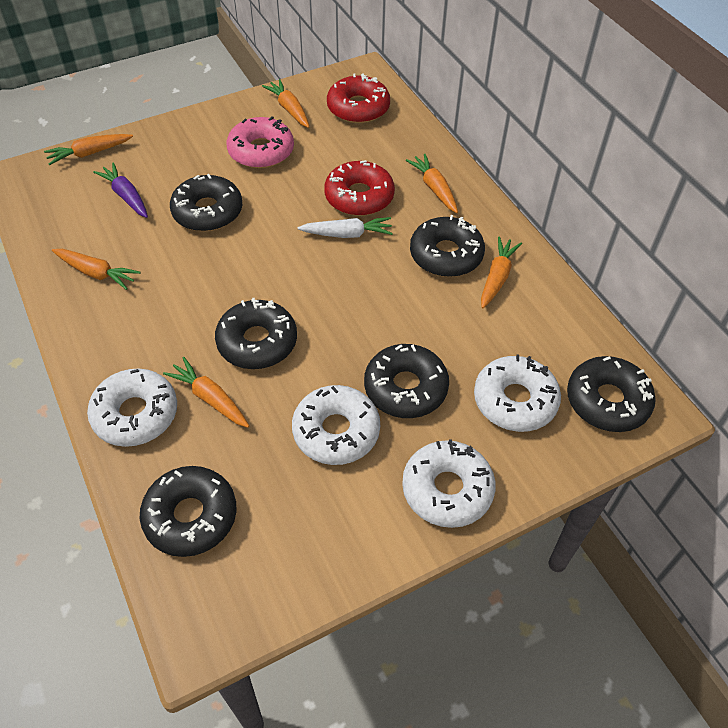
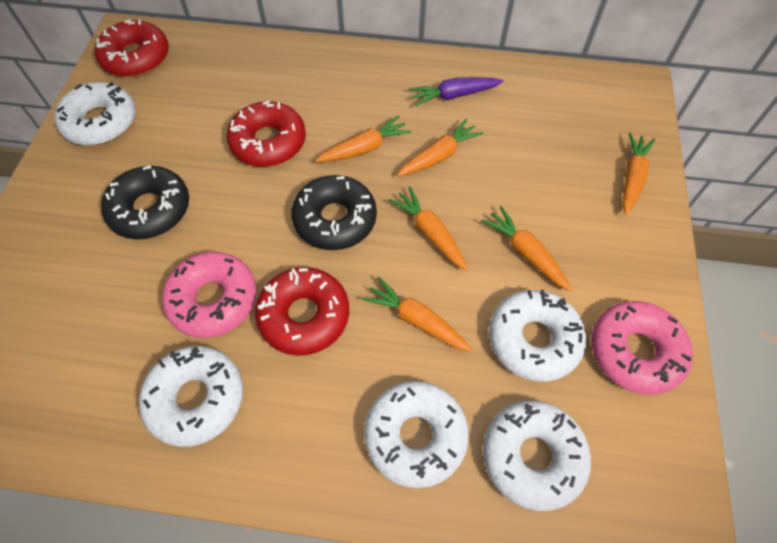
black donut: [140,466,237,557] [170,174,242,231] [215,298,297,369] [364,344,449,418] [410,215,485,277] [567,356,656,432] = 6 -> [101,165,189,240] [291,175,377,250] = 2
pink donut: [226,116,294,168] = 1 -> [162,252,257,338] [591,301,693,395] = 2
red donut: [324,160,395,216] [327,73,390,123] = 2 -> [94,19,169,77] [226,101,306,167] [255,267,349,356] = 3
white carrot: [298,217,393,238] = 1 -> none = 0
white donut: [87,368,177,447] [292,385,380,465] [402,439,496,528] [474,354,561,432] = 4 -> [54,82,136,145] [139,346,243,447] [364,381,469,488] [483,401,591,511] [489,290,586,382] = 5

